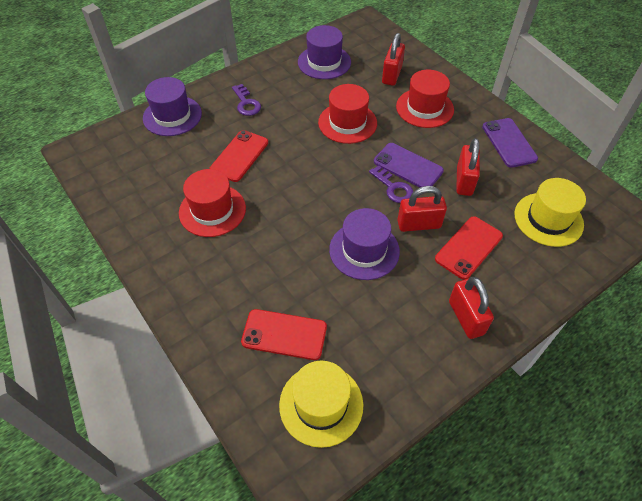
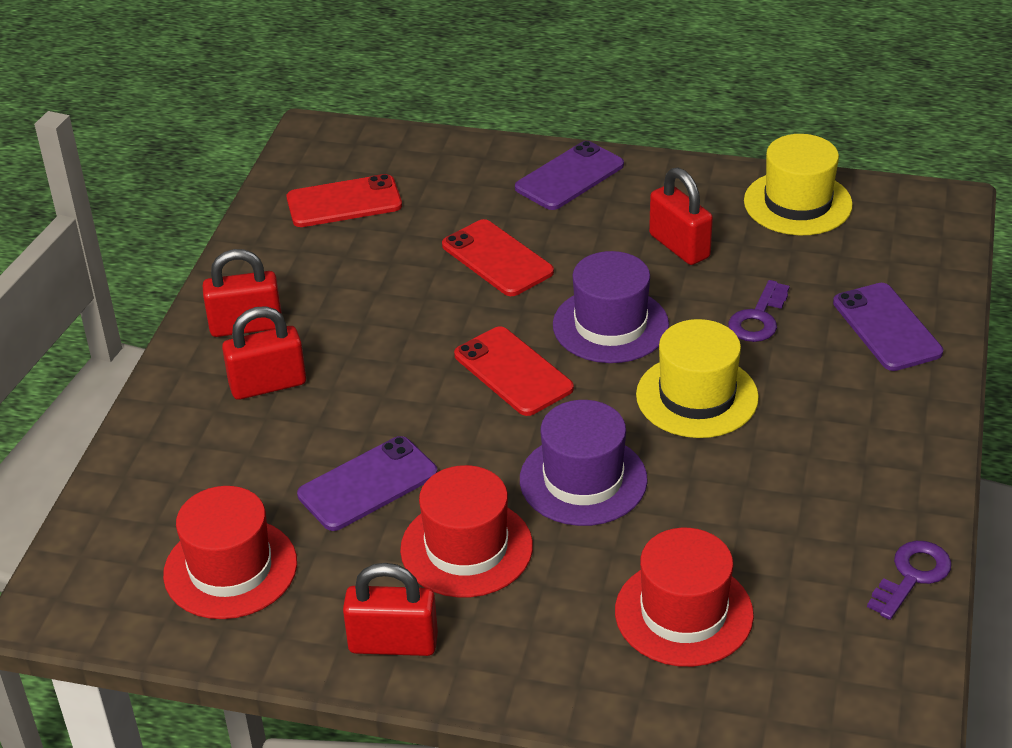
purple hat: [143,77,202,136] [298,25,351,79] [329,208,400,280] = 3 -> [520,400,648,526] [553,251,669,363] = 2
purple phone: [374,143,444,188] [482,118,538,168] = 2 -> [297,436,438,531] [515,141,624,210] [833,283,943,371] = 3

